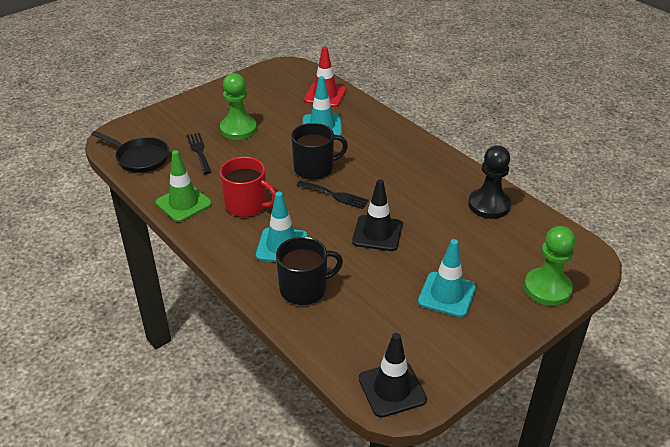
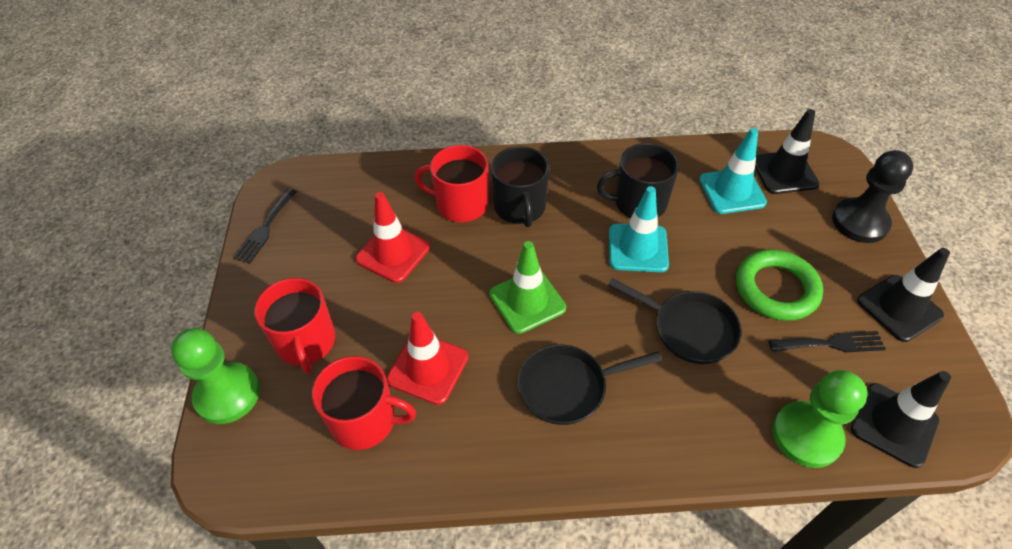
black pan: [91,131,169,173] = 1 -> [518,345,662,425] [608,278,742,364] = 2
black traffic cone: [352,179,403,251] [359,333,427,418] = 2 -> [755,109,819,194] [851,371,951,468] [857,248,950,342] = 3
green ring: none = 0 -> [736,249,823,321] = 1
red mug: [220,157,276,217] = 1 -> [254,278,335,374] [312,356,416,450] [414,145,489,222] = 3
red traffic cone: [304,47,346,107] = 1 -> [355,192,430,283] [387,312,468,405] = 2
turquoise traffic cone: [256,192,308,262] [303,76,342,136] [418,239,476,317] = 3 -> [609,186,669,272] [699,128,767,214] = 2

